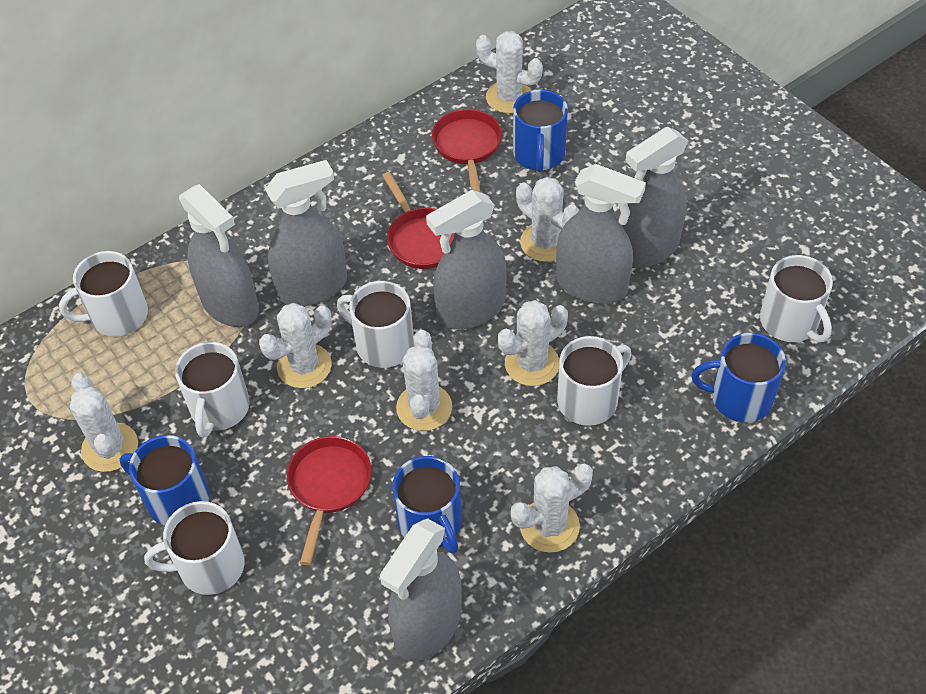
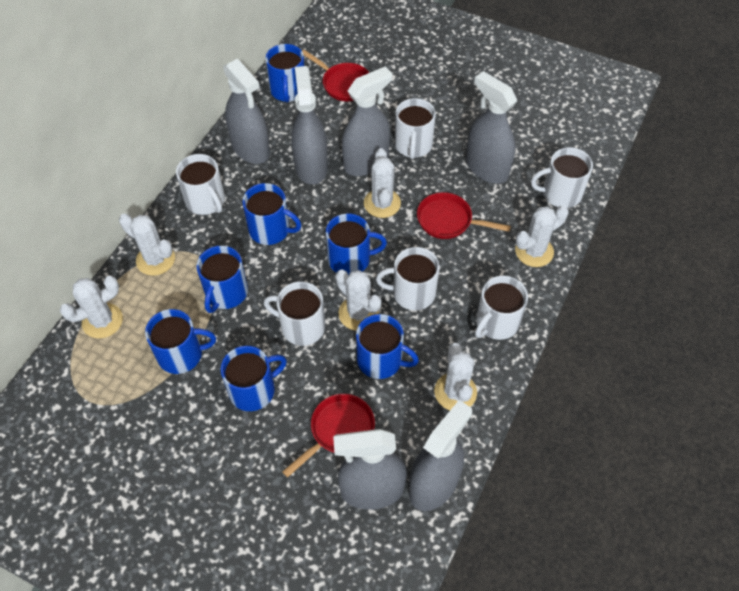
blue mug: [120,435,210,526] [392,456,462,554] [513,90,568,172] [692,333,786,422] = 4 -> [145,309,216,374] [197,246,248,313] [221,346,287,411] [242,183,301,245] [265,44,305,103] [326,214,387,276] [356,314,419,379] = 7
white cactus: [70,373,138,472] [259,303,332,388] [396,330,452,431] [476,31,543,113] [498,300,568,386] [511,464,593,553] [516,177,580,262] = 7 -> [60,276,123,339] [119,214,175,276] [336,270,382,331] [364,148,401,218] [434,343,477,410] [515,205,568,267] = 6

